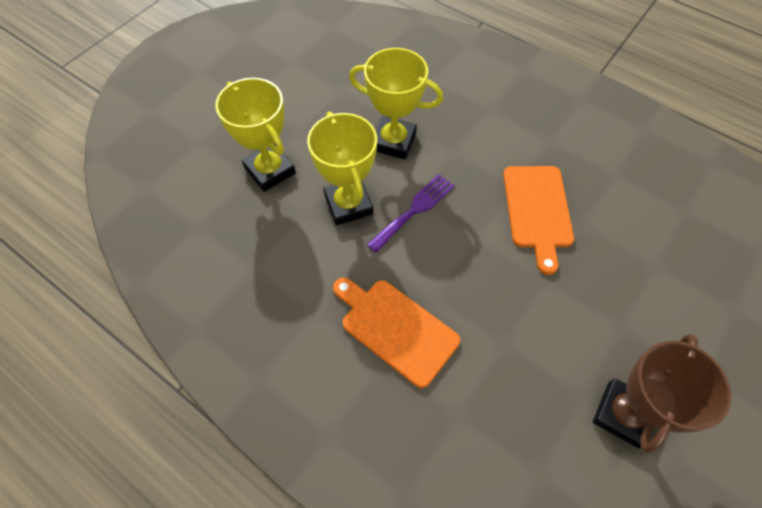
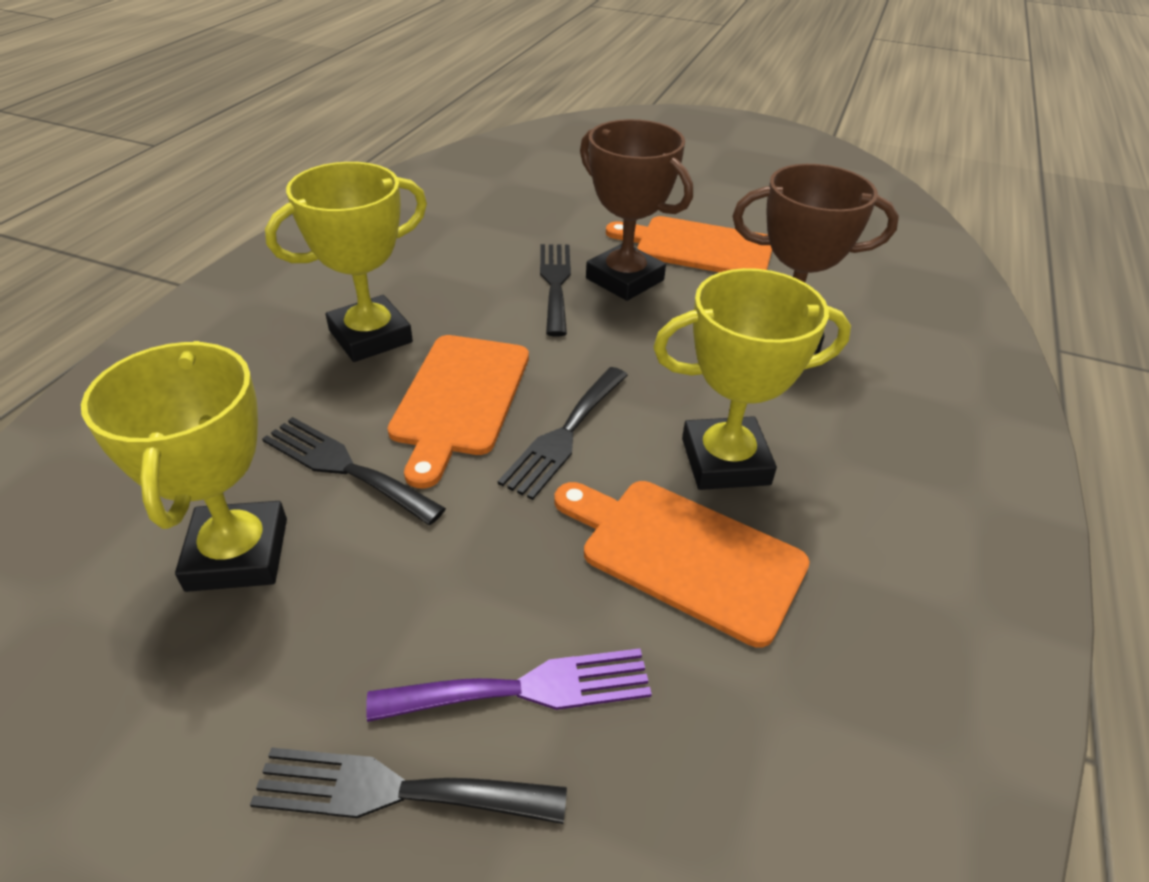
black fork: none = 0 -> [250,747,567,824] [262,417,446,525] [498,367,628,500] [540,244,571,337] = 4
brown trophy: [593,334,731,454] = 1 -> [580,119,693,301] [732,164,899,353] = 2
orange cutting board: [333,277,460,388] [503,166,574,275] = 2 -> [387,335,529,488] [554,481,810,648] [606,216,772,272] = 3

